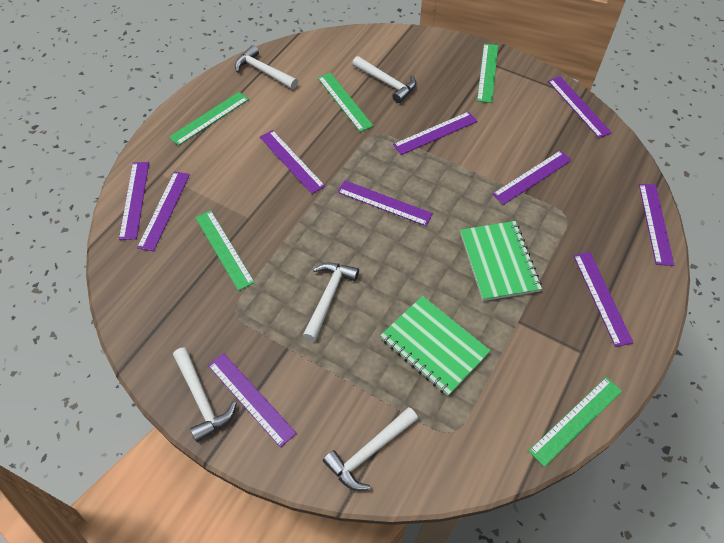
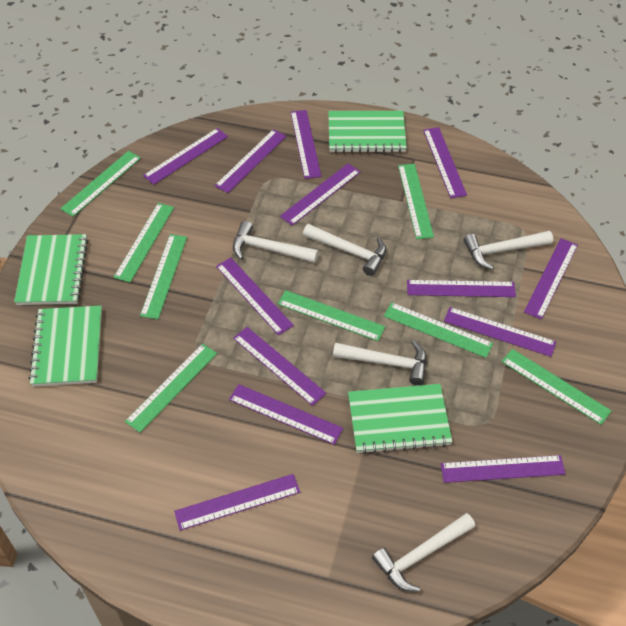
green notebook: [380,296,490,396] [460,221,542,301] = 2 -> [14,234,88,305] [28,306,102,387] [328,111,407,153] [348,384,452,454] = 4
green ruler: [169,92,249,146] [195,210,255,291] [318,72,373,132] [477,44,498,103] [529,377,622,467] = 5 -> [60,151,141,217] [114,203,174,283] [125,344,217,433] [140,234,187,319] [278,290,385,341] [384,302,493,358] [398,164,434,239] [501,349,612,425] = 8
purple ruler: [119,162,149,240] [137,171,190,251] [208,353,297,448] [260,130,325,194] [337,180,433,226] [393,112,477,155] [492,150,572,205] [548,76,612,138] [573,252,634,347] [639,184,674,266] = 10 -> [143,128,228,185] [174,474,300,531] [215,129,286,193] [216,258,294,335] [229,384,343,445] [233,327,327,406] [280,164,360,226] [291,110,321,179] [407,280,516,297] [423,127,467,198] [441,455,566,483] [444,307,556,357] [524,238,578,320] = 13

